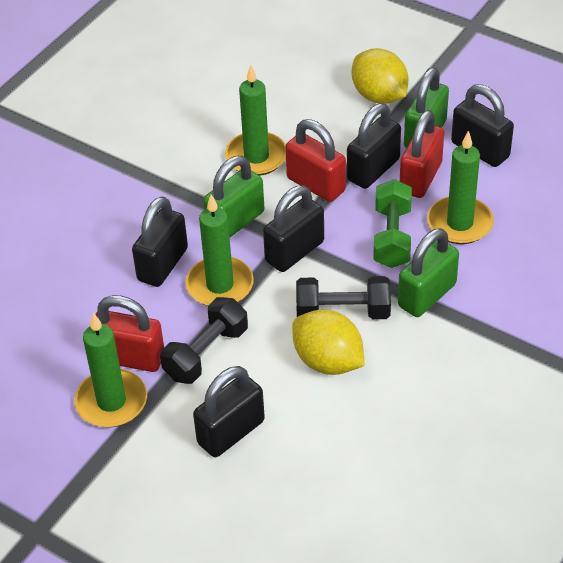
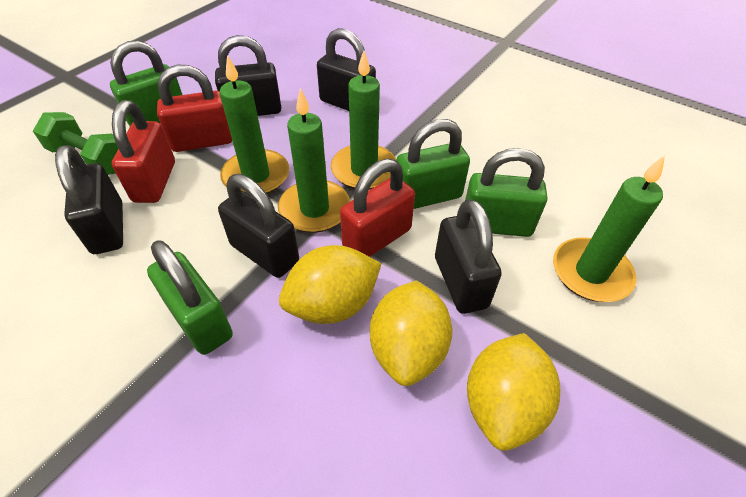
black dumbbell: [160,297,248,384] [296,276,391,319] = 2 -> none = 0
green padlock: [203,156,264,237] [398,228,459,317] [404,67,449,148] = 3 -> [110,40,183,126] [147,240,233,355] [396,119,470,209] [465,148,547,237] = 4
yellow lemon: [292,310,365,375] [352,48,408,104] = 2 -> [279,245,382,324] [370,280,453,386] [467,333,560,451] = 3

